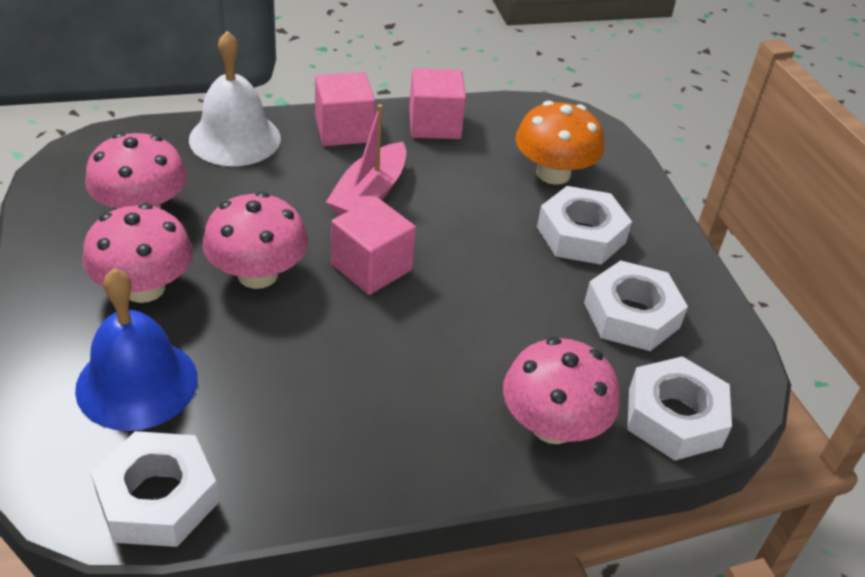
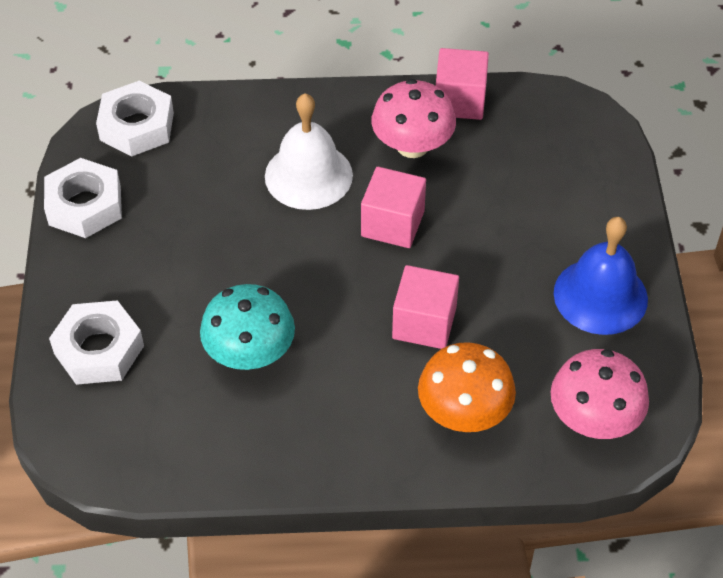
pink boat: [326,104,406,216] = 1 -> none = 0
pink mushroom: [83,203,193,303] [85,132,187,209] [203,192,308,289] [503,337,620,444] = 4 -> [371,79,456,158] [551,349,649,439] = 2
turquoise mushroom: none = 0 -> [200,284,295,370] = 1
white nut: [91,431,219,547] [537,186,632,265] [584,260,688,351] [627,356,732,461] = 4 -> [44,158,122,238] [49,300,144,385] [96,81,174,156] = 3

